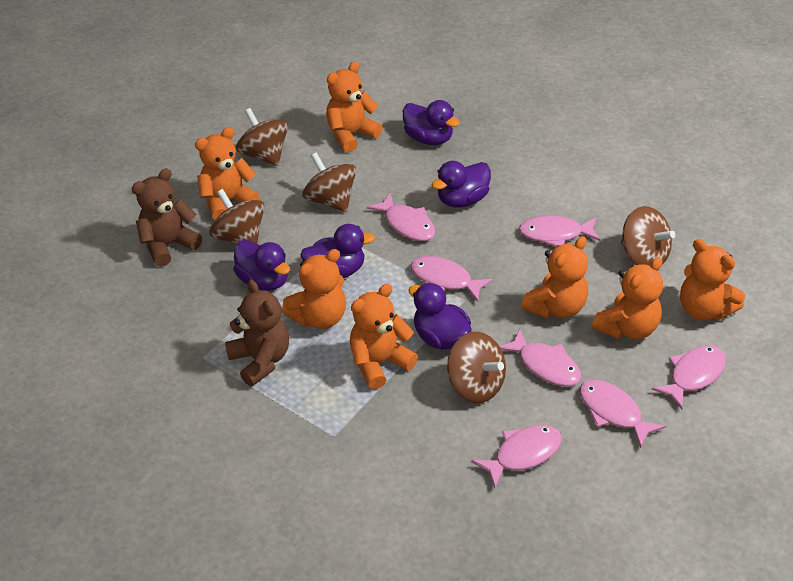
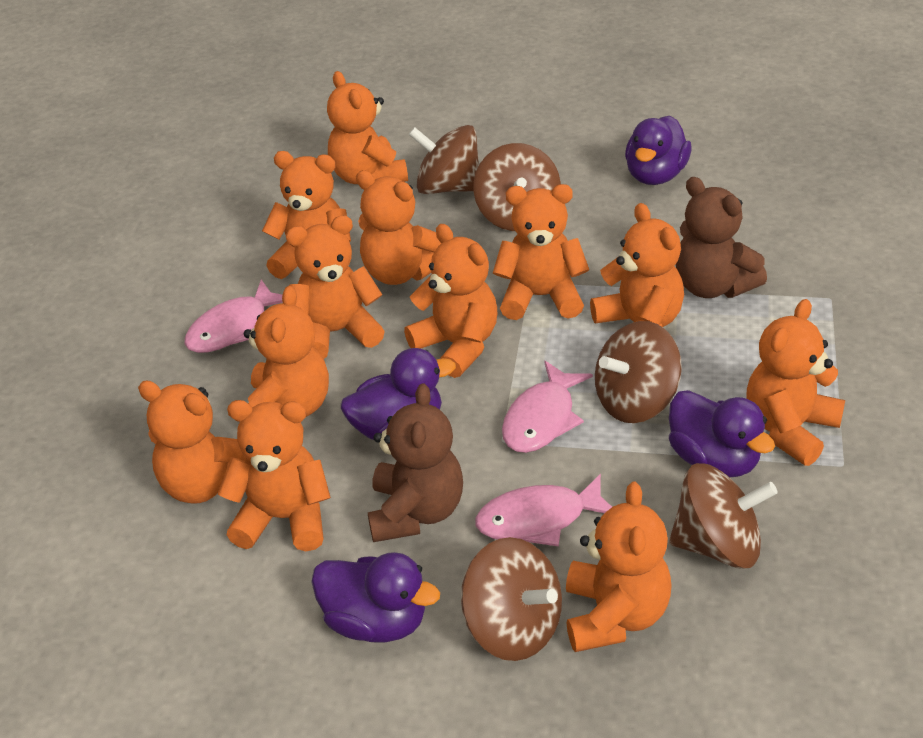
orange teddy bear: [195,127,260,221] [282,249,346,329] [326,62,383,153] [350,284,418,389] [521,236,588,318] [592,257,663,339] [680,239,745,320] = 7 -> [138,380,246,504] [218,400,331,551] [244,286,329,417] [262,151,351,279] [286,215,385,358] [327,71,408,184] [356,170,441,285] [404,224,497,378] [493,184,589,320] [566,482,672,652] [590,203,684,327] [746,299,845,466] = 12
pink fish: [367,193,436,241] [411,256,493,302] [471,425,562,488] [500,329,581,387] [519,215,601,247] [580,380,666,448] [651,345,726,409] = 7 -> [185,280,283,353] [475,474,612,547] [502,361,593,453] = 3
purple duck: [233,240,290,291] [301,224,375,278] [403,100,460,145] [408,283,472,350] [432,161,491,208] = 5 -> [311,552,440,642] [341,348,456,440] [625,116,692,185] [669,390,775,477] = 4

